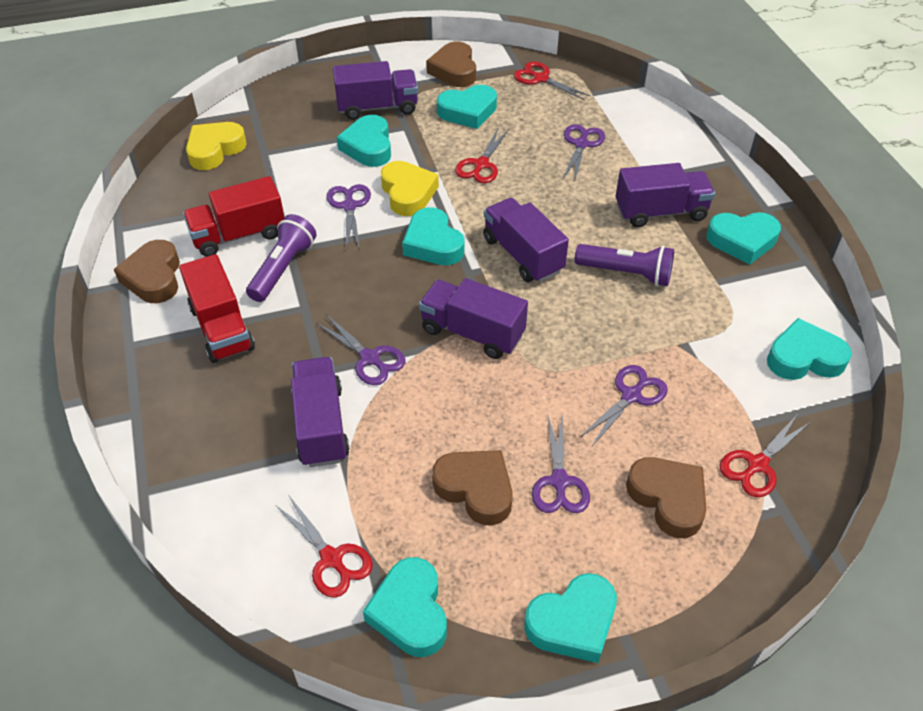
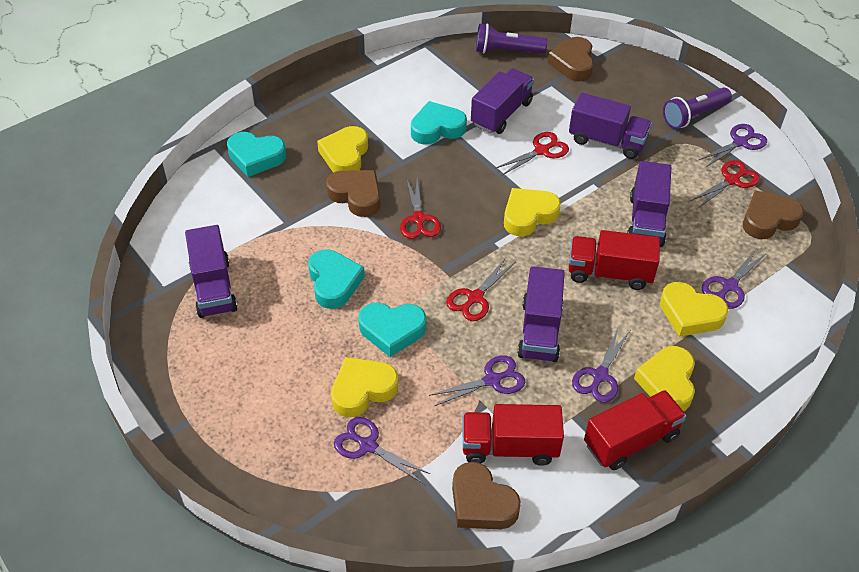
red truck: [179,254,255,363] [183,176,284,257] = 2 -> [462,404,564,466] [569,230,660,290] [584,390,686,470] = 3
turquoise heart: [337,115,391,167] [363,557,447,657] [402,207,464,265] [437,85,497,129] [524,573,617,663] [707,212,781,265] [767,318,852,380] = 7 -> [227,132,286,177] [308,249,365,309] [358,303,426,357] [411,101,467,145] = 4
yellow heart: [186,122,247,170] [381,161,439,216] = 2 -> [317,126,368,172] [331,357,398,417] [504,188,561,236] [634,346,695,411] [660,282,728,337] = 5

